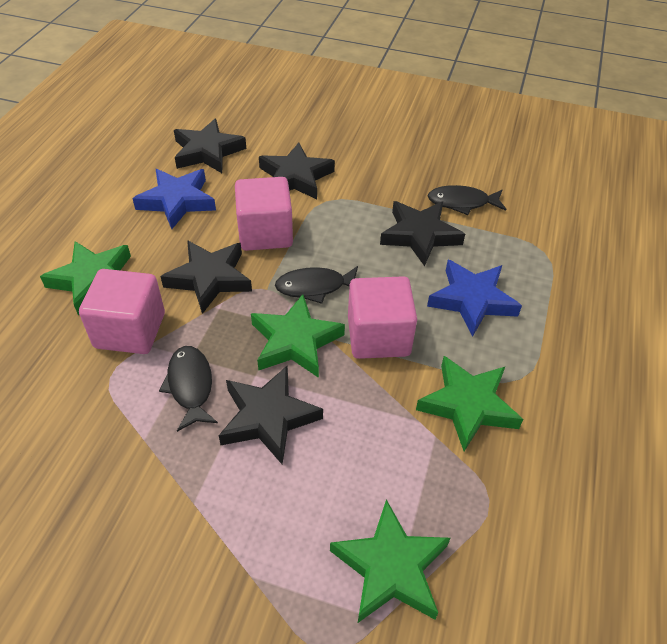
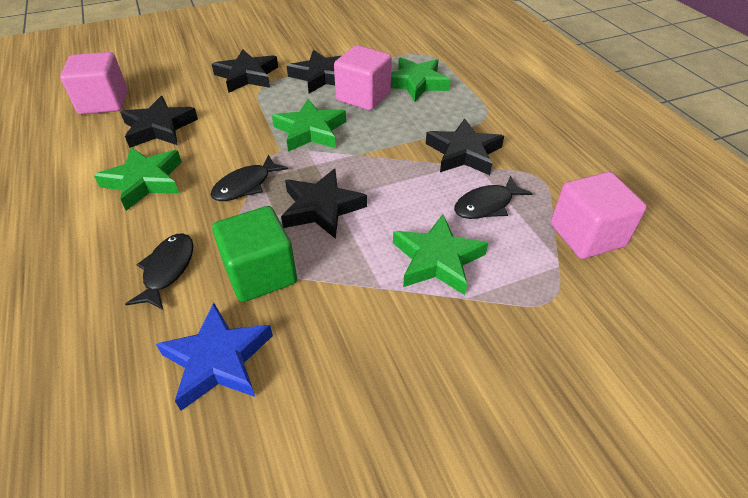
blue star: [132,169,216,229] [427,260,522,337] = 2 -> [156,303,273,411] = 1
green cube: none = 0 -> [212,206,297,302] = 1

